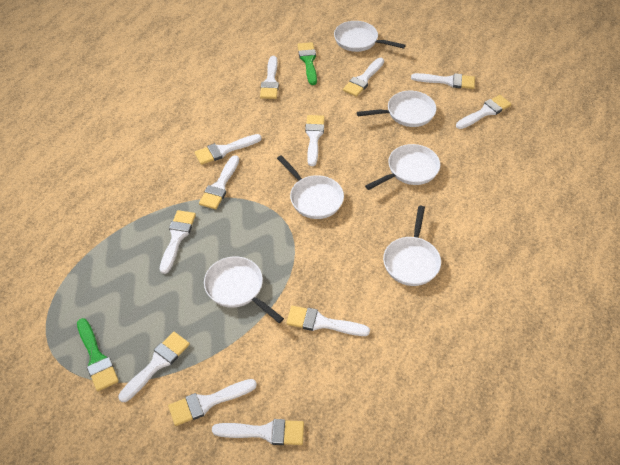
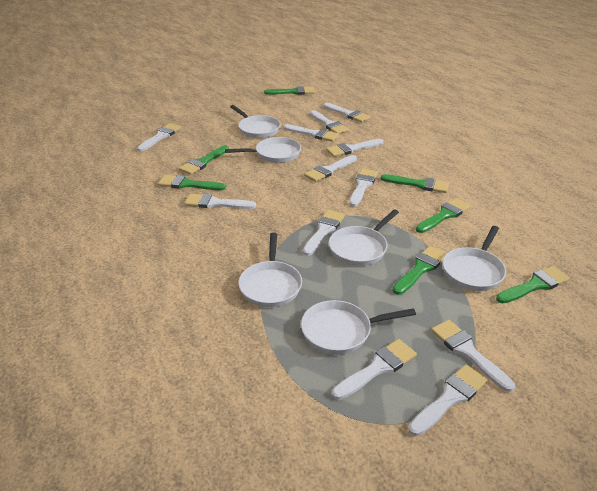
green brush: [77,318,119,391] [297,42,317,85] = 2 -> [158,175,226,190] [179,145,229,175] [264,86,315,95] [381,174,449,193] [393,246,447,295] [416,198,471,233] [496,266,570,303] = 7

